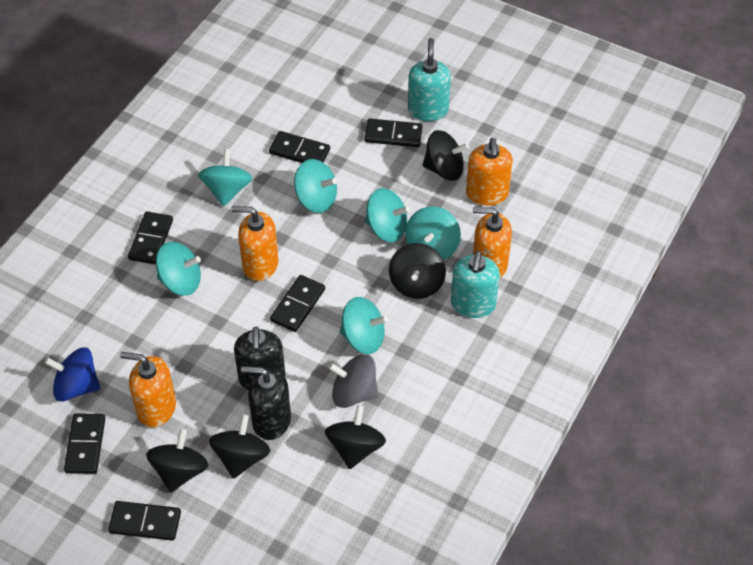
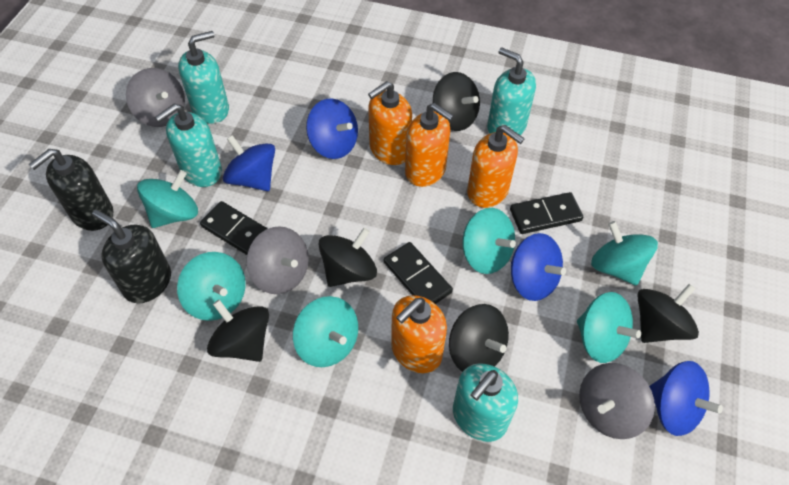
black domino: [64,413,105,474] [108,501,181,541] [128,211,173,264] [269,131,330,163] [270,275,325,332] [365,119,423,147] = 6 -> [200,201,268,255] [384,242,453,304] [510,192,583,234] = 3
blue spinning top: [44,347,100,402] = 1 -> [223,135,275,191] [306,99,358,159] [511,233,566,301] [649,361,723,436] = 4
grey spinning top: [328,354,379,408] = 1 -> [126,68,185,127] [246,226,309,294] [579,363,655,439] = 3
turquoise soap dispenser: [408,38,451,121] [451,251,500,318] = 2 -> [155,104,222,187] [178,31,229,124] [453,363,518,442] [487,47,536,135] = 4

